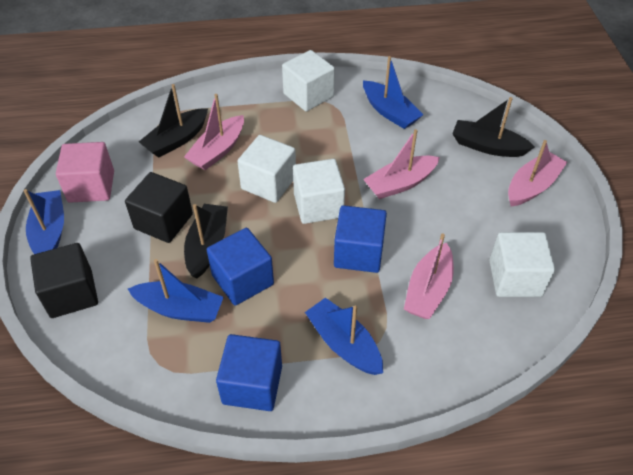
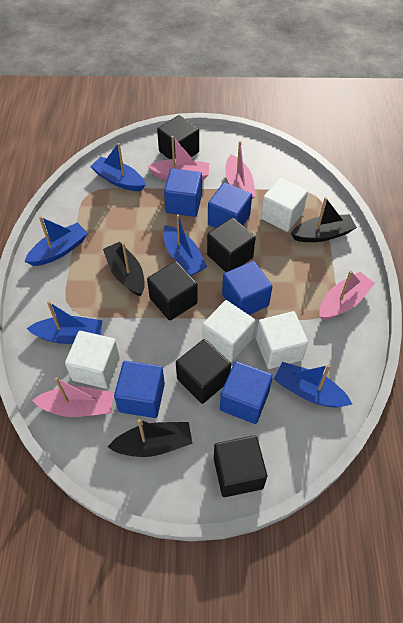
black cube: [30,243,98,318] [125,172,193,243] = 2 -> [147,261,198,321] [157,115,199,159] [176,339,231,404] [207,217,256,272] [214,435,267,497] = 5
blue boat: [23,189,64,254] [128,259,224,323] [305,298,383,375] [363,56,424,129] = 4 -> [24,216,88,266] [27,301,102,344] [90,143,146,191] [163,214,207,276] [274,362,352,408] = 5
blue cube: [207,228,274,306] [216,334,282,411] [334,205,387,273] = 3 -> [114,361,165,418] [164,168,202,217] [208,183,252,228] [220,361,273,424] [222,261,272,315] = 5
pink cube: [56,142,114,203] = 1 -> none = 0

